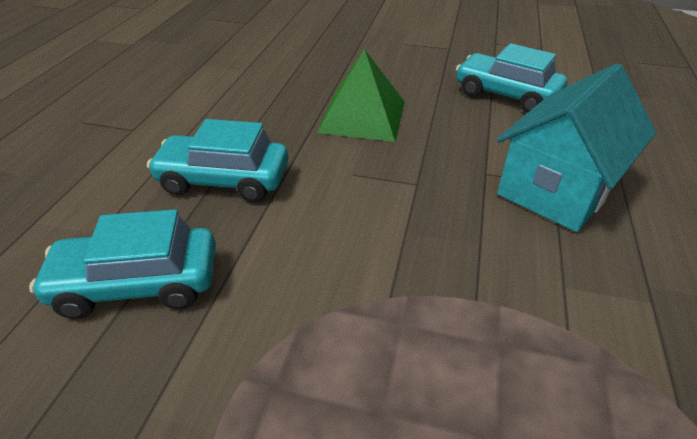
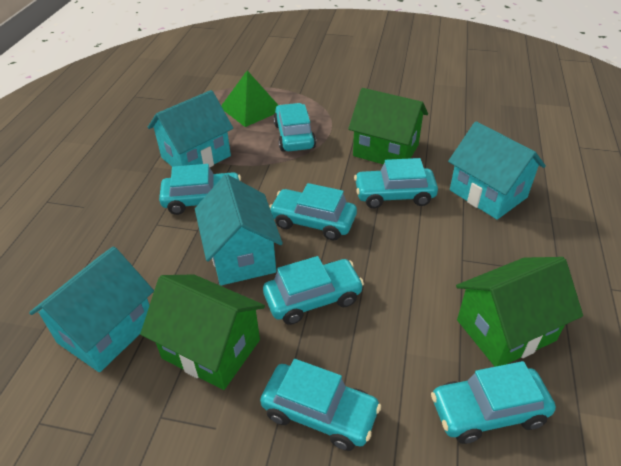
green house: none = 0 -> [140,275,265,390] [348,88,428,165] [456,257,583,367] = 3
turquoise car: [29,209,216,319] [147,119,288,202] [456,43,567,113] = 3 -> [159,164,241,215] [260,359,381,451] [263,256,364,325] [269,183,357,240] [273,103,316,152] [354,158,438,208] [431,361,556,444] = 7
turquoise house: [497,63,656,232] = 1 -> [29,246,154,372] [148,90,233,167] [195,174,283,285] [448,121,546,220] = 4

